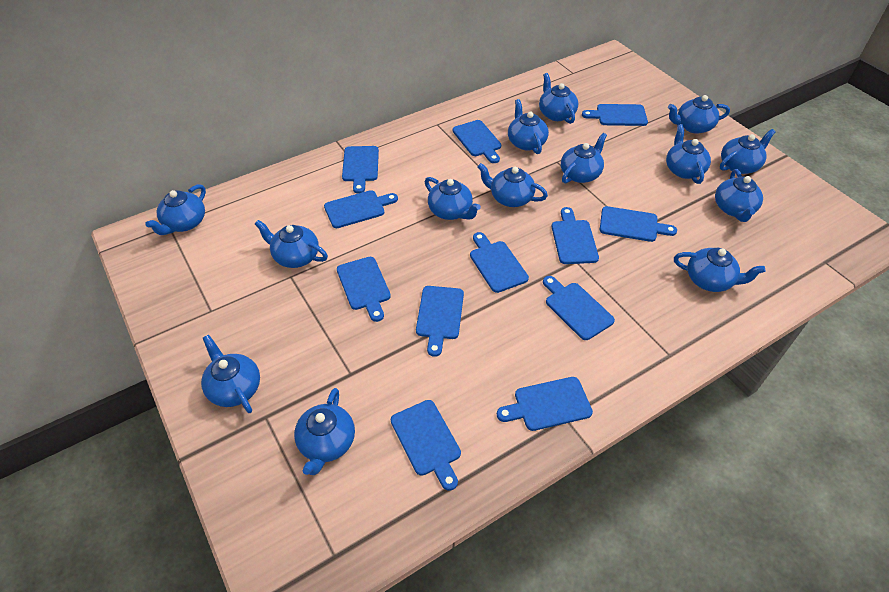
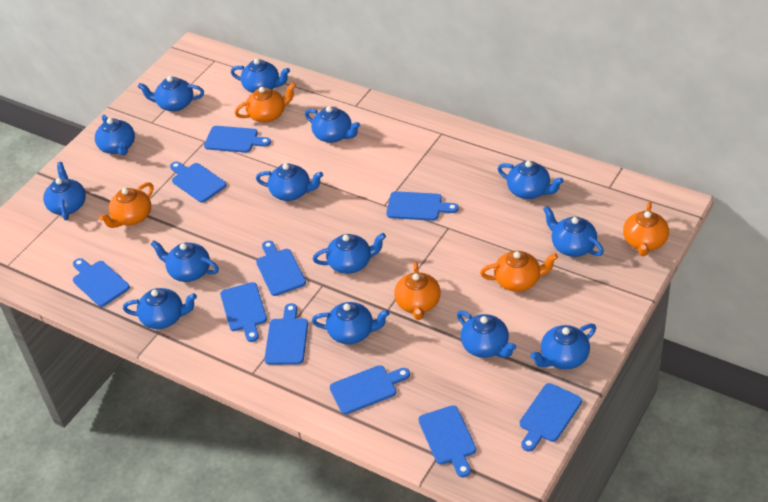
blue cutting board: [324,190,398,228] [337,257,391,322] [342,146,379,194] [391,400,461,491] [416,286,464,357] [453,120,501,163] [470,232,529,293] [497,377,593,431] [543,276,615,340] [552,207,599,264] [582,104,648,126] [600,206,677,242] = 12 -> [73,258,130,307] [170,162,227,203] [204,126,271,153] [220,282,267,342] [256,241,306,296] [264,303,308,365] [330,365,410,414] [386,191,459,221] [418,405,476,477] [520,383,582,451] = 10
orange teapot: none = 0 -> [99,182,153,228] [235,83,296,123] [394,262,441,320] [480,251,558,292] [623,202,669,256] = 5

